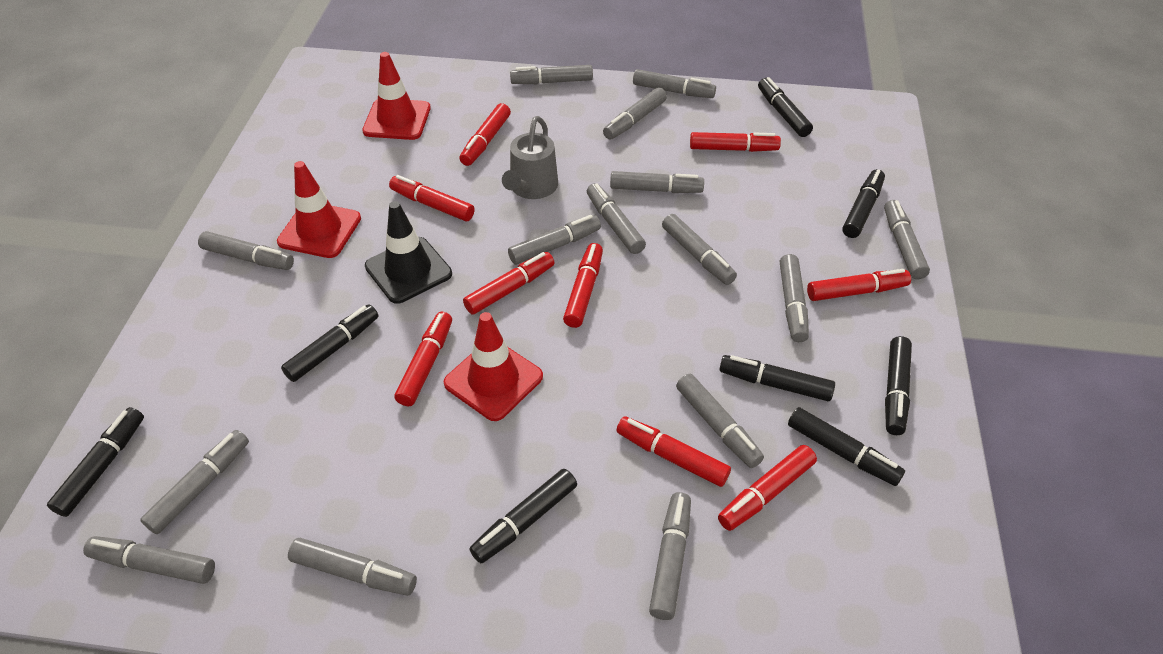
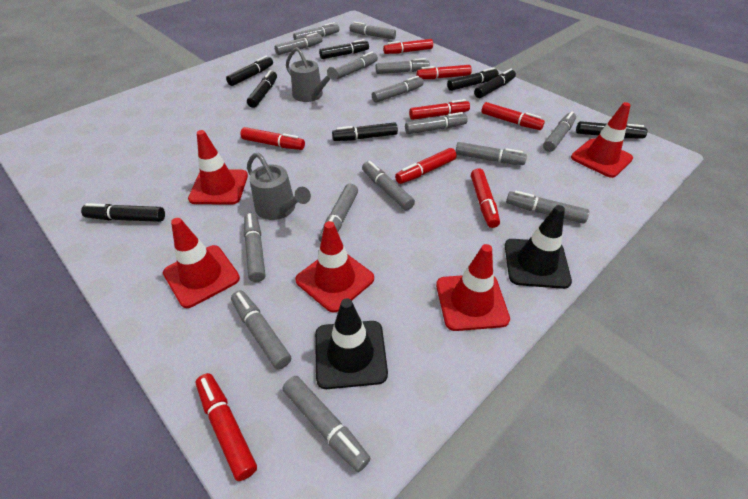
black traffic cone: [365,201,452,304] = 1 -> [315,298,388,389] [505,205,572,289] = 2
grey watering can: [502,116,558,199] = 1 -> [247,153,311,220] [286,47,338,102] = 2
red marker: [389,175,475,221] [394,312,452,406] [459,103,511,166] [463,252,555,315] [563,243,603,328] [616,416,731,487] [690,132,781,152] [718,445,817,531] [807,269,911,301] = 9 -> [196,373,257,481] [240,127,305,150] [383,39,433,54] [395,148,457,184] [409,99,470,120] [416,65,472,79] [471,168,500,228] [481,102,545,130] = 8
red traffic cone: [277,161,361,258] [362,52,431,140] [444,312,543,421] = 3 -> [163,218,240,308] [188,130,248,205] [295,221,374,313] [436,244,510,331] [571,102,633,178] = 5

